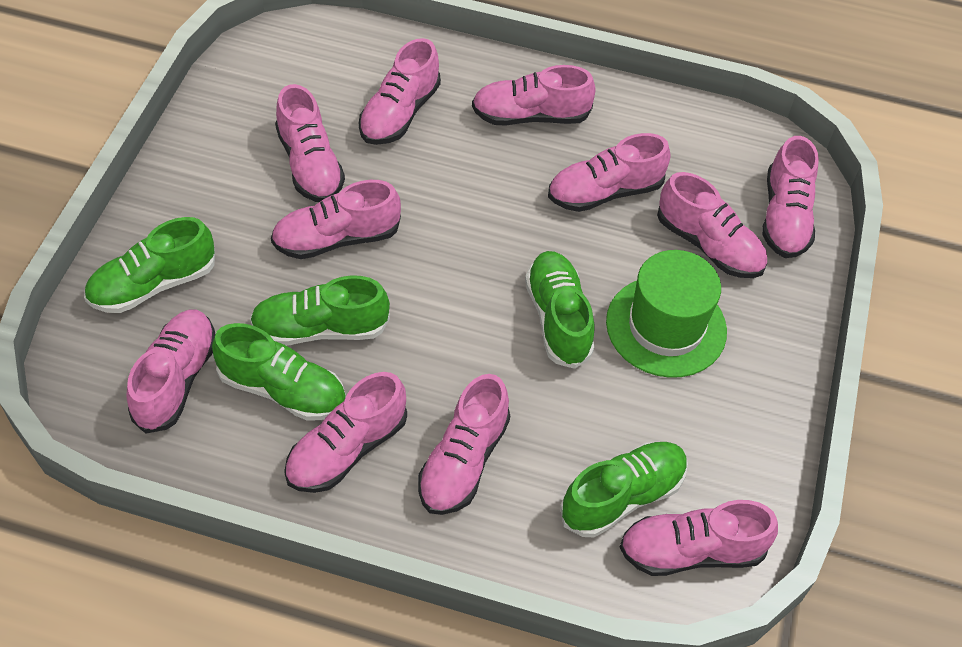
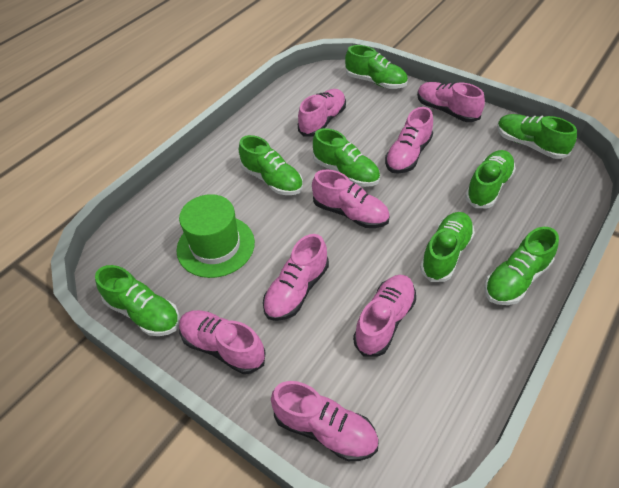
green shoe: [84,217,215,313] [212,323,346,421] [250,275,390,346] [525,251,595,369] [560,442,688,537] = 5 -> [95,265,180,336] [239,135,303,195] [313,128,380,187] [345,45,408,89] [420,212,475,282] [465,150,516,208] [484,227,559,305] [497,114,577,159] = 8
pink shoe: [126,310,216,434] [271,180,401,259] [275,84,345,202] [284,372,407,493] [359,38,441,145] [418,374,510,515] [472,65,596,125] [548,133,670,212] [619,500,778,576] [657,172,767,278] [762,136,819,258] = 11 -> [179,310,266,374] [263,234,329,321] [271,381,379,461] [298,89,346,136] [312,169,390,228] [353,275,416,357] [385,107,433,174] [417,82,485,122] = 8

